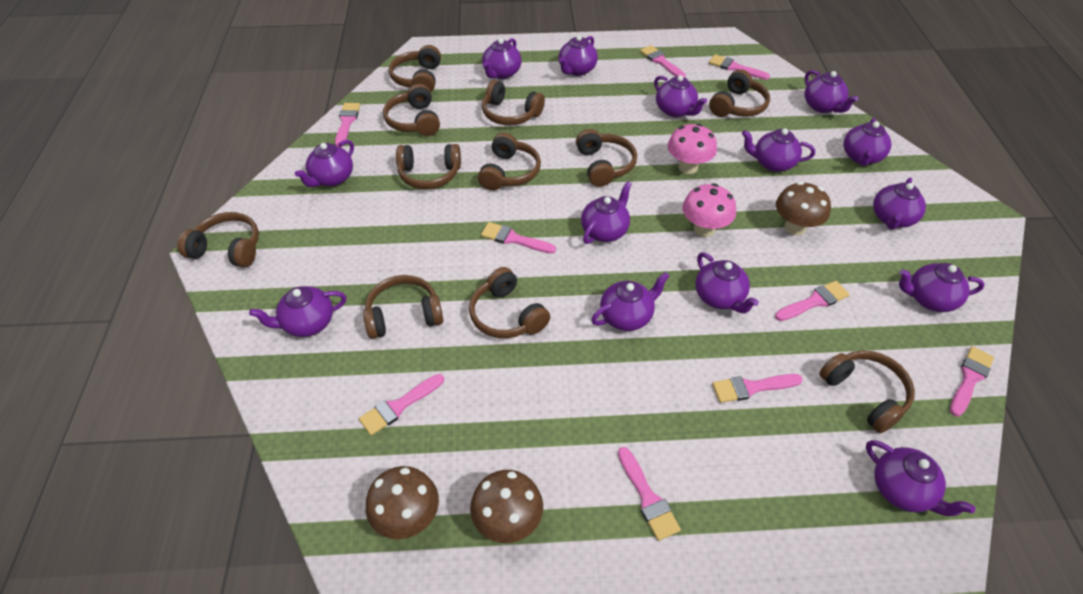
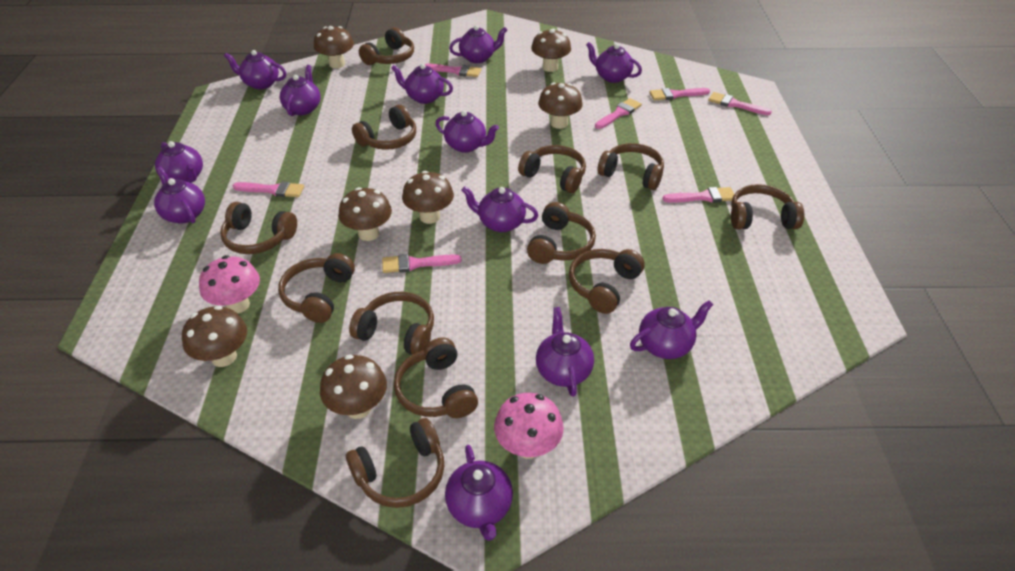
brown headphones: [178,212,259,267] [363,275,443,339] [383,84,440,136] [389,45,441,92] [396,144,461,189] [469,267,550,338] [478,133,541,190] [482,80,545,125] [576,129,637,187] [709,69,770,117] [819,350,915,433] = 11 -> [220,202,297,254] [278,253,355,323] [346,418,444,508] [349,292,434,354] [352,105,416,150] [359,27,414,65] [394,338,478,418] [518,145,586,193] [527,202,596,264] [569,249,645,314] [598,143,664,190] [731,184,804,229] = 12
brown mushroom: [366,466,439,539] [470,470,543,543] [776,182,831,235] = 3 -> [182,305,247,367] [314,26,354,68] [320,355,387,419] [338,187,392,241] [402,171,454,224] [531,29,571,72] [538,83,583,129] = 7
pink brush: [335,103,360,147] [359,374,444,436] [481,222,556,254] [618,447,681,541] [640,45,686,78] [709,54,770,80] [712,374,803,403] [775,281,850,321] [950,346,994,417] = 9 -> [233,182,304,197] [382,254,462,273] [425,64,481,77] [595,98,642,129] [649,88,710,100] [663,187,734,203] [708,92,772,115] = 7
purple teapot: [249,286,346,337] [295,140,354,187] [482,38,522,79] [559,35,598,76] [581,181,632,244] [592,272,670,331] [654,75,707,117] [695,252,759,313] [742,128,815,172] [805,70,858,113] [844,118,891,166] [866,440,975,516] [873,178,926,230] [899,263,985,312] = 14 -> [154,167,205,223] [155,141,203,183] [224,50,286,89] [280,65,320,116] [391,64,453,104] [435,110,499,153] [445,445,513,541] [449,25,507,63] [462,186,538,232] [536,307,594,397] [586,42,642,83] [630,300,713,359] = 12

